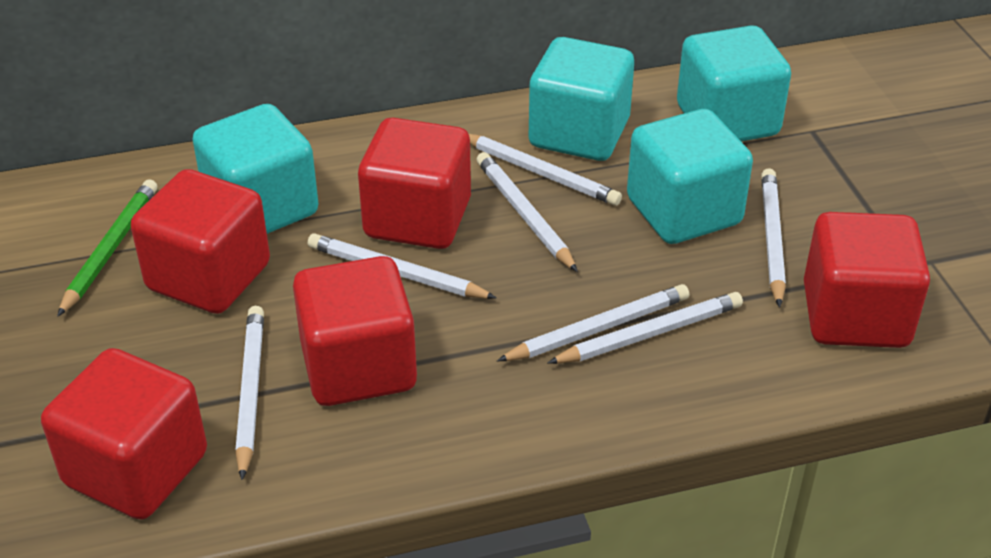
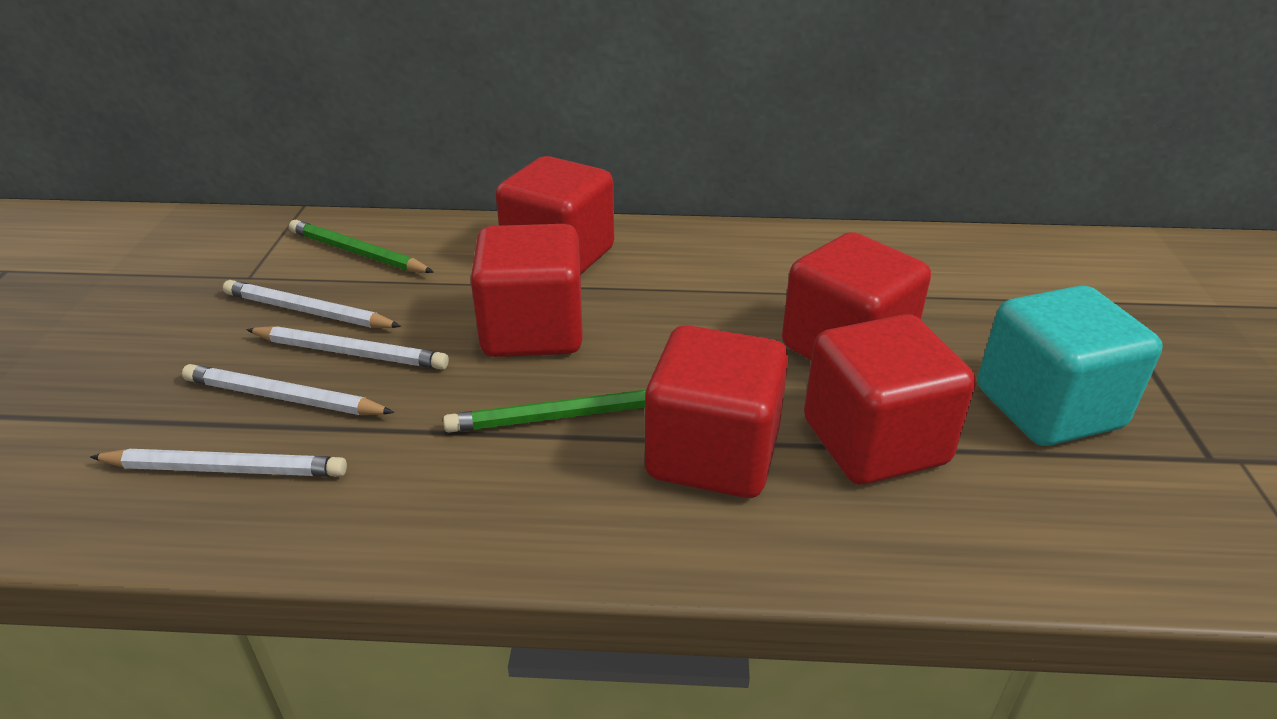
green pencil: [57,179,157,317] = 1 -> [289,220,434,273] [443,390,646,433] = 2
turquoise cube: [193,104,319,234] [529,37,634,161] [627,109,753,244] [677,25,791,141] = 4 -> [977,285,1163,446] = 1
white pencil: [235,306,264,480] [308,233,497,299] [469,134,622,206] [477,152,578,272] [497,284,689,361] [547,292,743,364] [761,168,786,308] = 7 -> [90,449,347,477] [182,364,395,415] [223,280,401,328] [246,326,449,370] = 4

